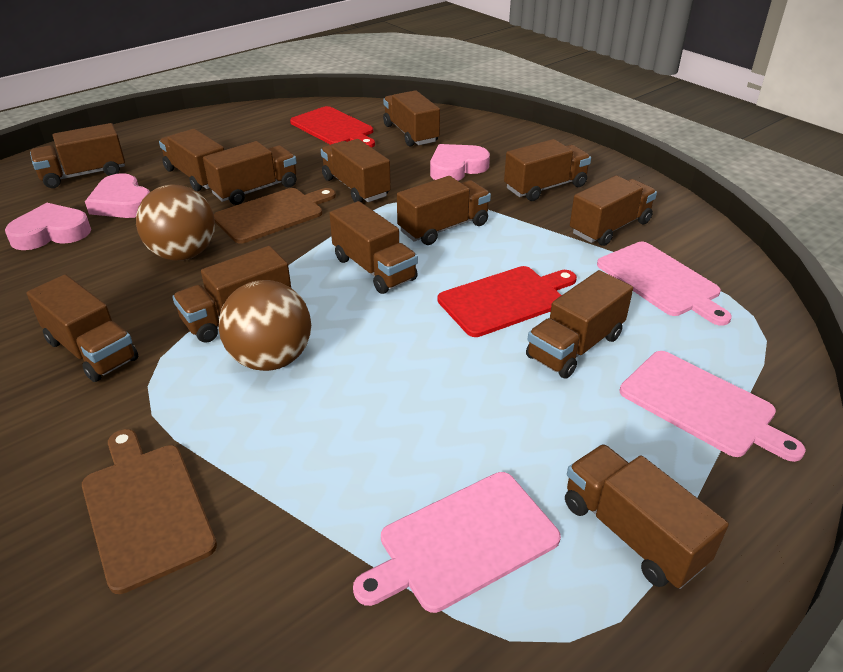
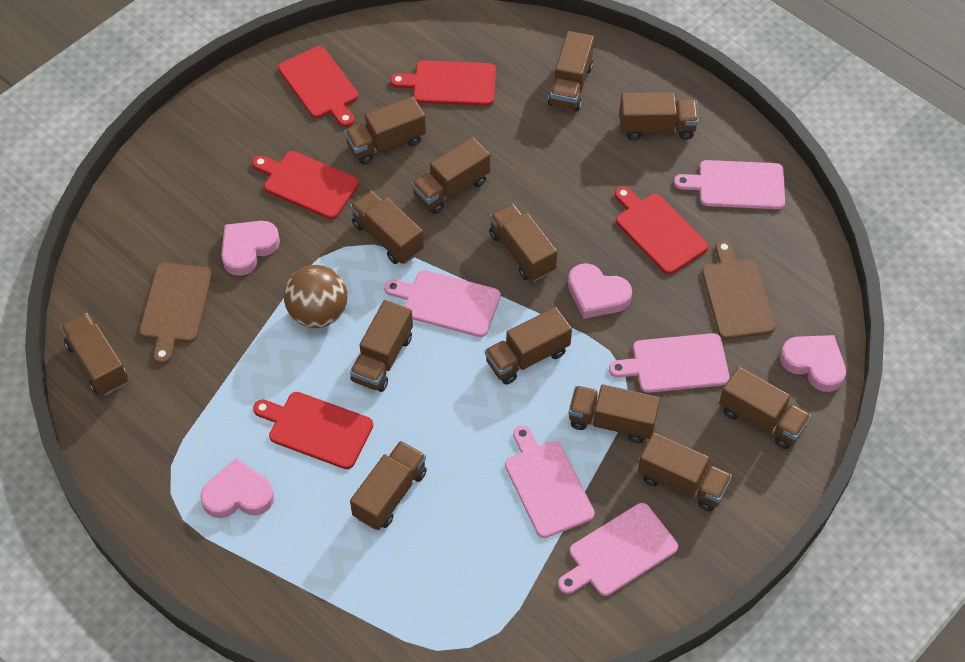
brown ball: [136,184,215,261] [219,280,311,371] = 2 -> [284,265,347,328] = 1
pink cutting board: [353,472,561,613] [597,242,732,326] [620,351,806,462] = 3 -> [384,270,501,337] [505,425,595,538] [558,503,678,596] [609,333,730,393] [674,160,785,209] = 5
pink heart: [5,203,91,250] [85,173,150,218] [430,144,490,181] = 3 -> [200,458,274,518] [221,221,280,276] [568,263,632,319] [780,335,846,392] = 4
red cutting board: [290,106,375,148] [437,266,577,337] = 2 -> [252,151,359,219] [253,392,373,469] [278,46,358,127] [390,60,496,106] [615,186,708,274] = 5

